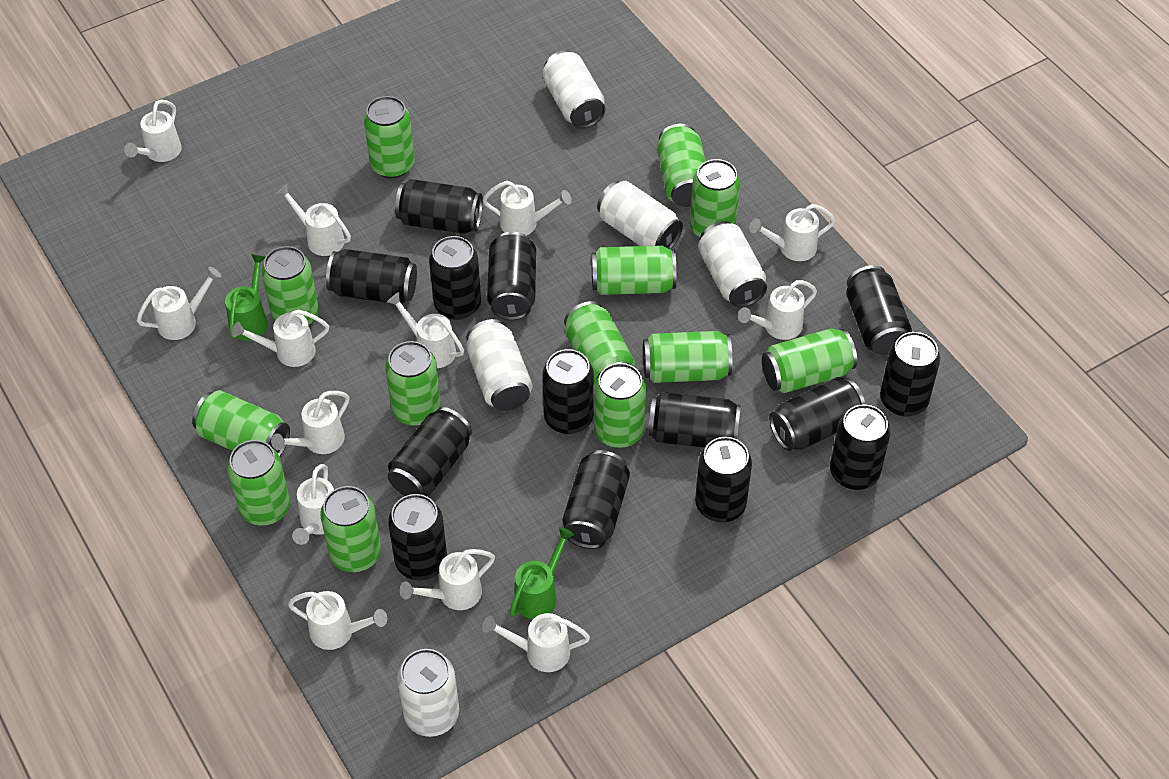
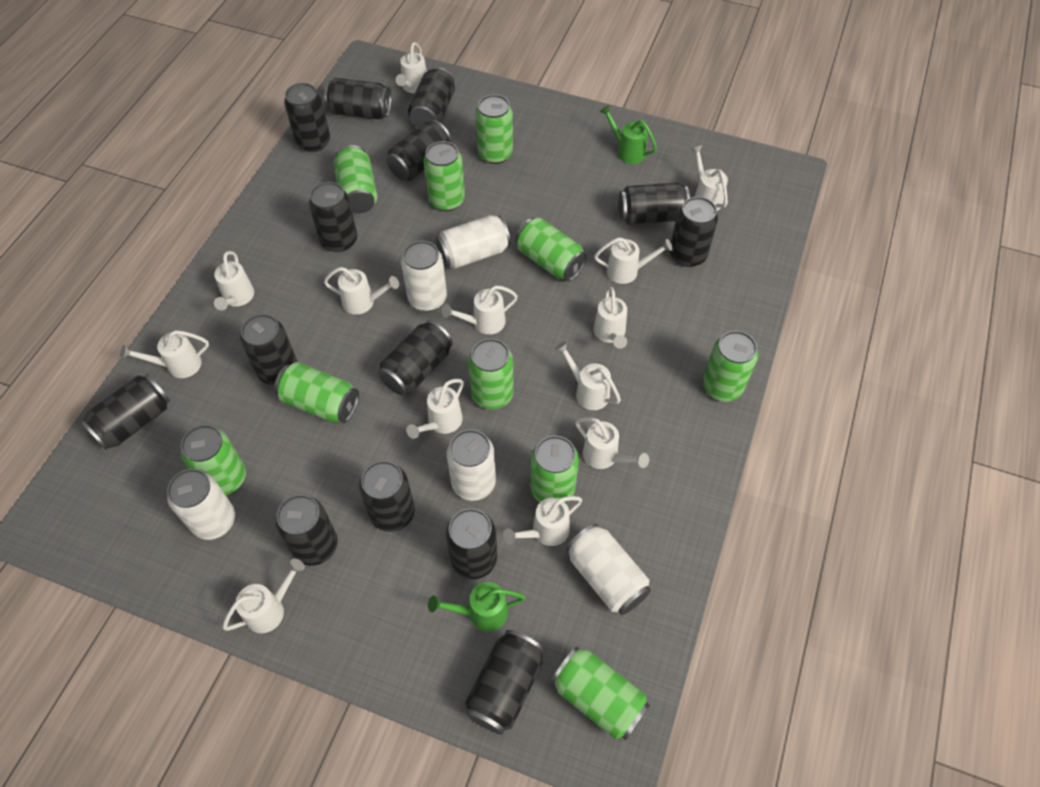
green can: [192,390,290,457] [227,440,290,526] [262,246,319,325] [320,486,381,572] [364,96,415,178] [385,341,441,426] [564,301,635,386] [591,245,677,295] [594,363,646,448] [643,331,732,383] [657,124,706,207] [690,159,740,238] [762,328,857,393] = 13 -> [181,425,246,495] [274,362,359,423] [334,145,378,214] [423,141,465,211] [468,338,514,409] [475,94,513,164] [515,218,587,281] [530,436,579,503] [551,646,650,740] [703,331,758,401] = 10

